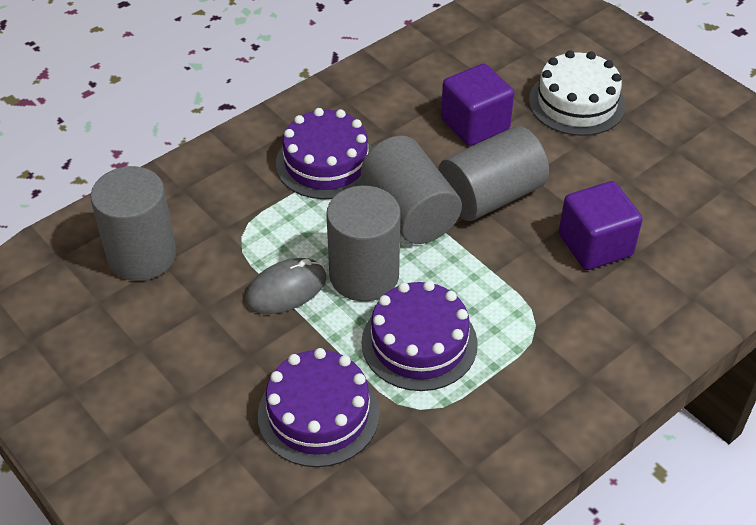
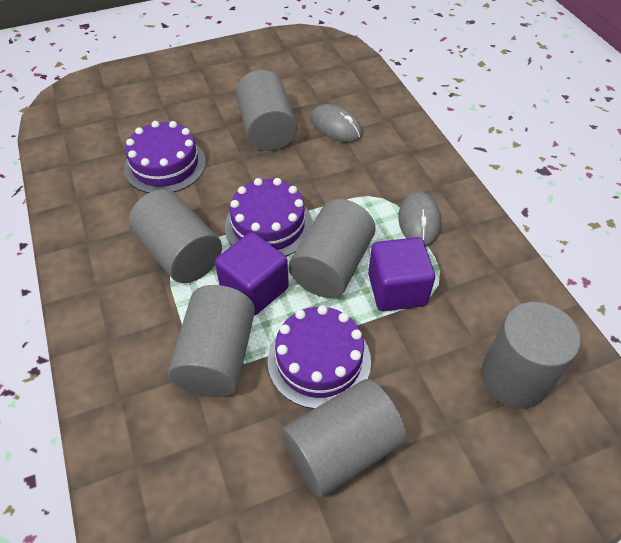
grey cylinder: [90,166,176,281] [326,186,401,302] [361,136,462,244] [438,126,549,221] = 4 -> [128,189,222,283] [168,285,255,397] [236,70,297,151] [282,379,407,498] [289,199,376,298] [481,302,581,409] = 6
grey mouse: [245,258,326,314] = 1 -> [311,104,362,143] [398,191,441,246] = 2
white cake: [529,50,626,136] = 1 -> none = 0

